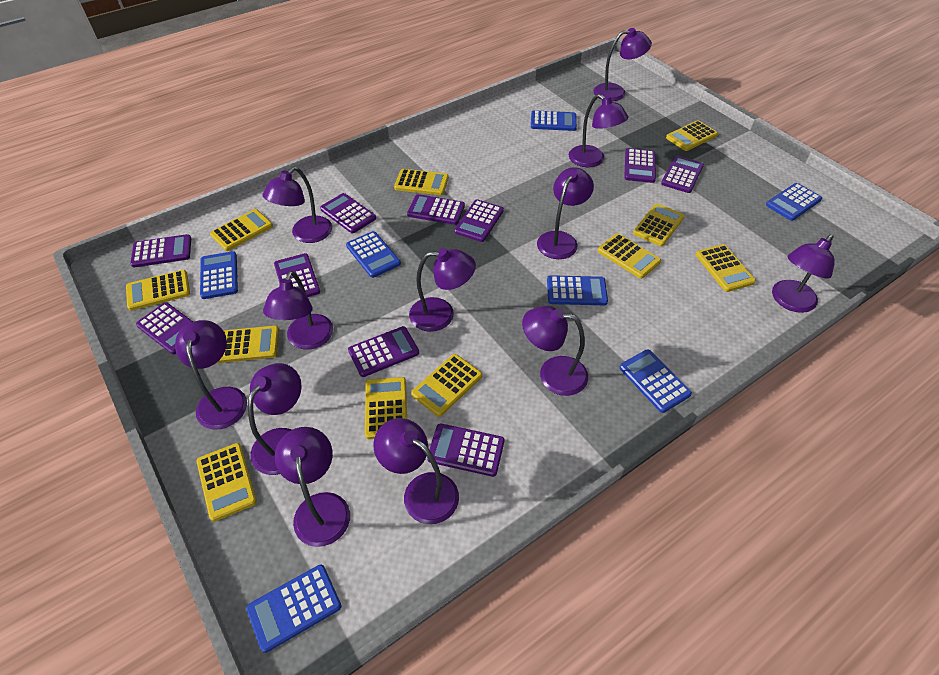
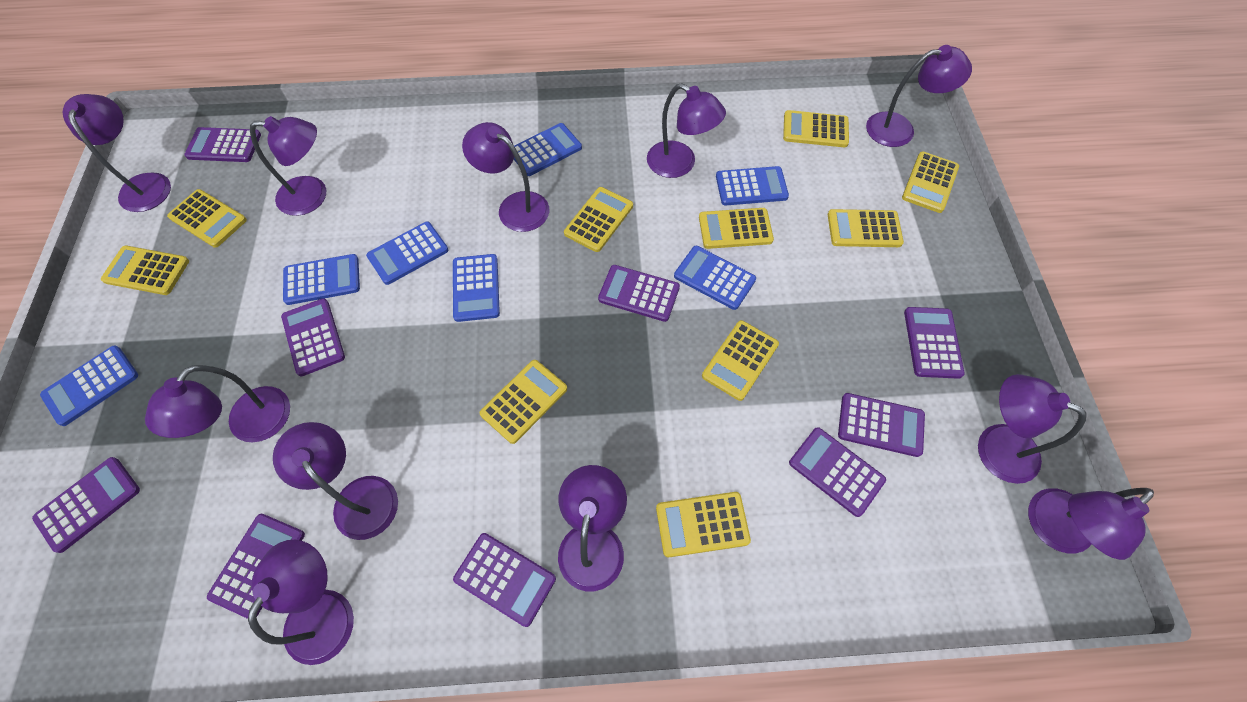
purple calculator: [130,234,191,267] [136,302,193,355] [274,253,320,297] [320,193,376,233] [348,326,419,377] [407,194,465,225] [427,423,504,477] [454,199,504,242] [624,148,656,183] [661,156,704,193] = 10 -> [32,457,140,553] [184,127,261,162] [207,514,305,619] [281,298,345,376] [453,533,556,627] [598,265,680,322] [789,427,886,517] [838,393,925,457] [904,307,965,379] = 9
purple lamp: [175,320,247,430] [248,363,302,475] [263,167,332,243] [263,271,333,349] [275,427,350,547] [373,418,459,524] [409,248,476,332] [522,306,588,396] [537,167,594,259] [569,94,629,167] [593,28,652,101] [772,234,835,313] = 12 -> [63,94,171,212] [145,365,290,442] [248,540,354,665] [250,116,326,216] [273,422,398,540] [462,122,549,232] [558,465,627,591] [647,83,726,178] [866,45,972,147] [978,374,1087,484] [1028,488,1154,560] = 11
yellow calculator: [126,270,190,311] [197,443,257,522] [210,209,273,251] [217,326,279,363] [365,377,407,439] [394,169,449,195] [411,354,482,417] [597,233,661,279] [633,203,684,246] [666,120,718,151] [696,244,756,292] = 11 -> [101,246,189,295] [167,189,247,248] [480,360,567,444] [564,187,633,252] [656,492,751,557] [699,208,774,249] [702,320,779,401] [783,110,849,147] [828,209,904,247] [902,152,959,213] = 10

